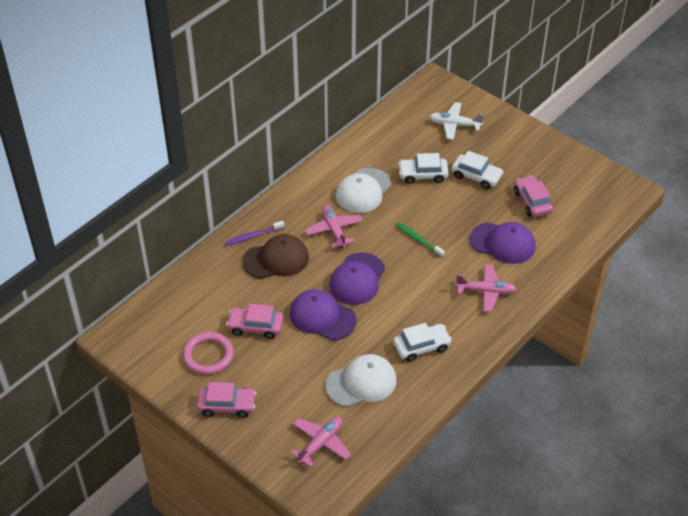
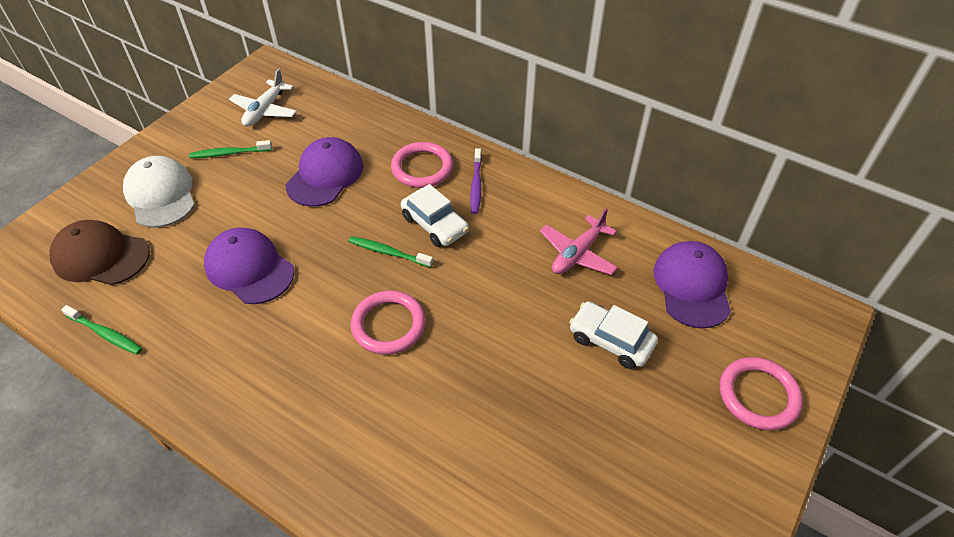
green toothbrush: [396,222,445,258] = 1 -> [61,305,142,355] [189,140,272,158] [348,236,433,268] = 3
pink car: [197,382,257,418] [226,304,284,339] [514,175,553,217] = 3 -> none = 0
pink plane: [290,416,351,468] [305,205,363,248] [455,264,516,312] = 3 -> [540,208,618,275] = 1
pink ring: [183,332,234,375] = 1 -> [351,291,426,355] [391,142,453,188] [720,357,803,430] = 3
white cap: [325,354,396,407] [336,168,391,213] = 2 -> [123,156,195,228] = 1
white car: [393,323,452,362] [398,153,449,184] [452,151,504,189] = 3 -> [401,184,469,247] [569,301,658,369] = 2

